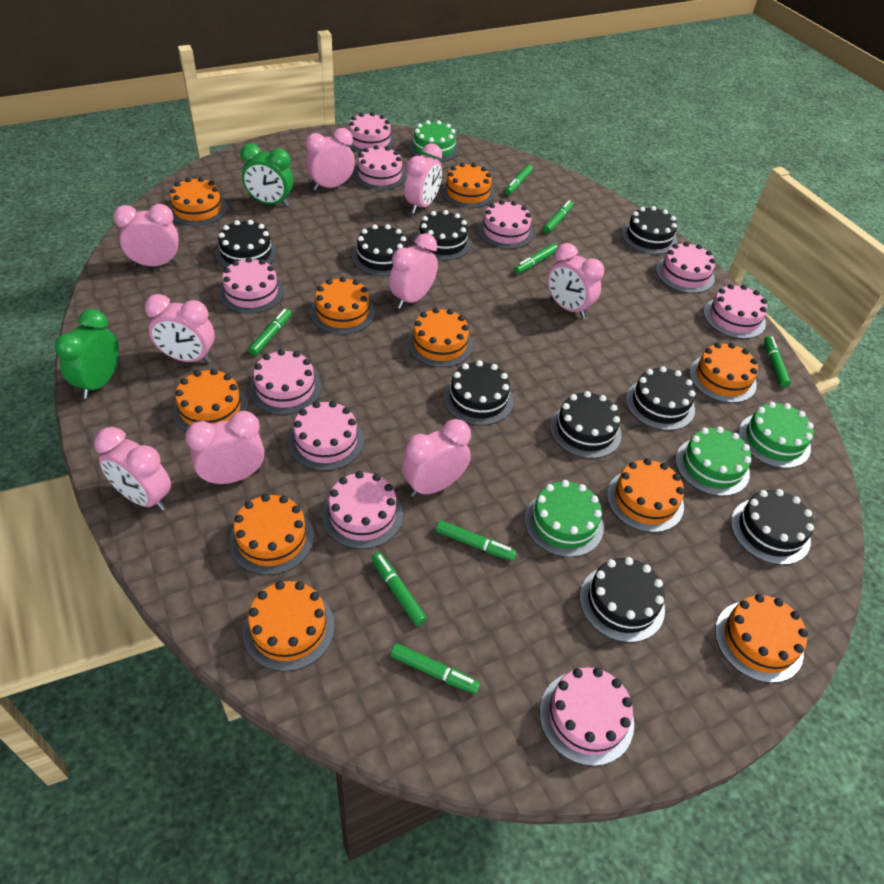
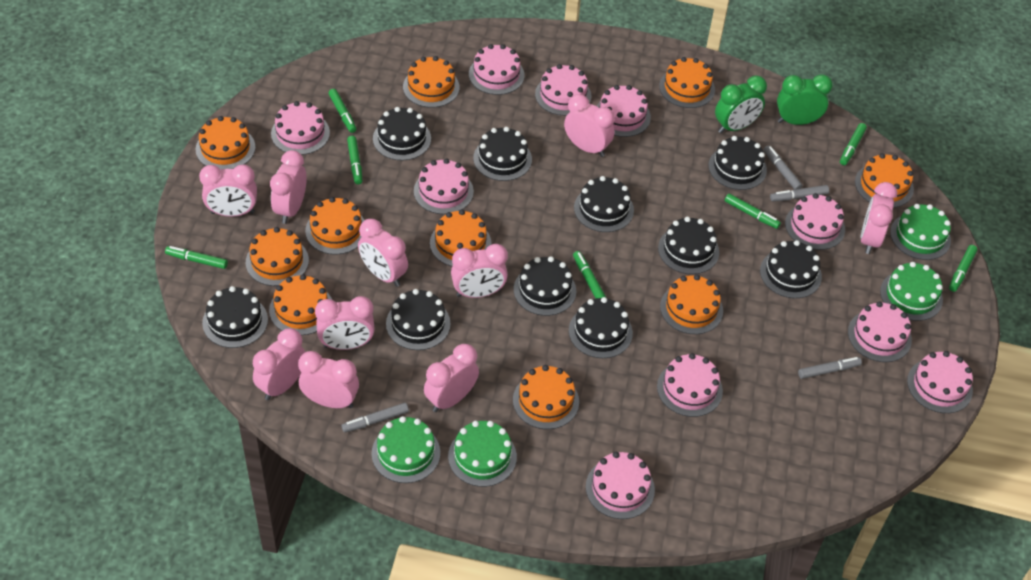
black cake: [215,220,277,268] [352,224,407,276] [414,210,471,260] [444,360,514,426] [550,391,621,459] [580,557,665,643] [622,206,677,254] [626,366,696,431] [731,489,814,565] = 9 -> [202,286,268,348] [373,107,431,161] [386,289,451,350] [473,127,532,181] [514,256,576,316] [569,297,633,358] [574,176,634,232] [658,217,719,274] [709,136,767,190] [760,240,822,298] = 10
green marker: [248,309,292,356] [372,552,427,626] [390,643,480,694] [436,520,517,561] [505,164,533,195] [514,243,558,274] [543,200,573,234] [764,336,791,387] = 8 -> [165,246,228,269] [328,89,356,133] [347,136,362,185] [573,251,606,298] [725,194,781,229] [840,123,867,165] [949,245,978,292] = 7
grey marker: none = 0 -> [341,403,409,433] [764,145,803,190] [770,185,829,202] [798,357,862,379] = 4
pink clock: [94,427,171,511] [114,204,179,266] [145,294,215,363] [185,411,265,485] [306,128,355,191] [389,233,438,309] [402,419,471,497] [404,143,442,214] [547,243,604,318] = 9 -> [199,165,257,217] [253,328,305,400] [270,150,307,224] [298,351,359,408] [315,296,375,350] [358,219,408,287] [424,344,479,412] [451,244,508,298] [564,94,615,157] [860,182,897,254] = 10

